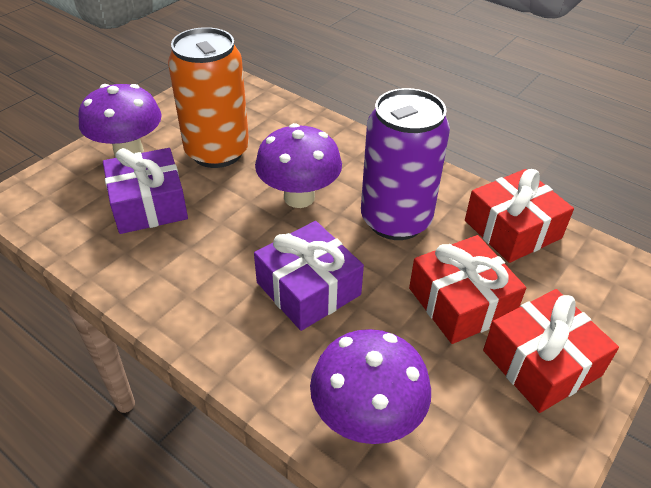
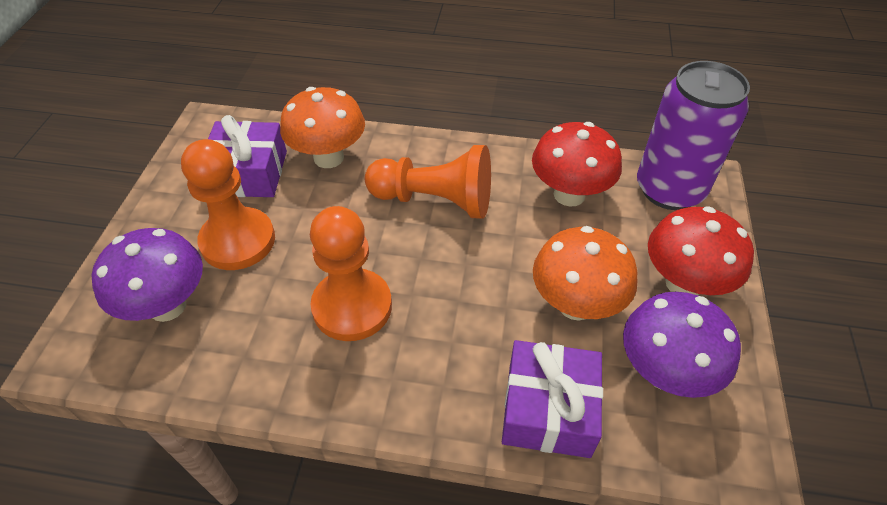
orange can: [168,27,249,168] = 1 -> none = 0
orange mushroom: none = 0 -> [280,87,365,168] [533,226,638,321] = 2
orange pawn: none = 0 -> [181,139,275,270] [310,206,392,341] [365,145,491,219] = 3
purple mushroom: [78,84,162,158] [255,123,342,208] [310,329,431,444] = 3 -> [91,228,203,322] [623,292,741,398] = 2
red gift: [409,235,526,344] [465,169,574,263] [483,289,619,413] = 3 -> none = 0
red mushroom: none = 0 -> [532,122,622,207] [648,206,754,295] = 2

